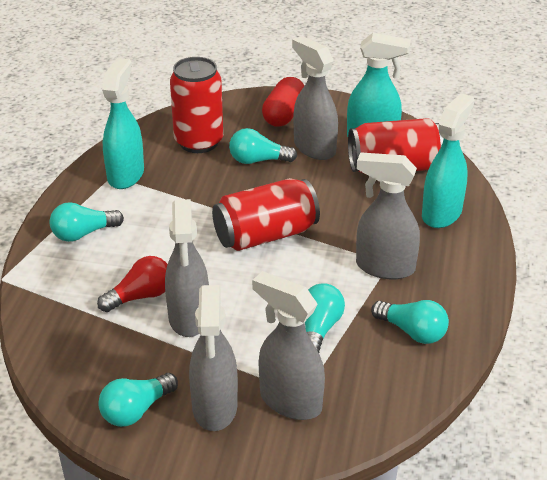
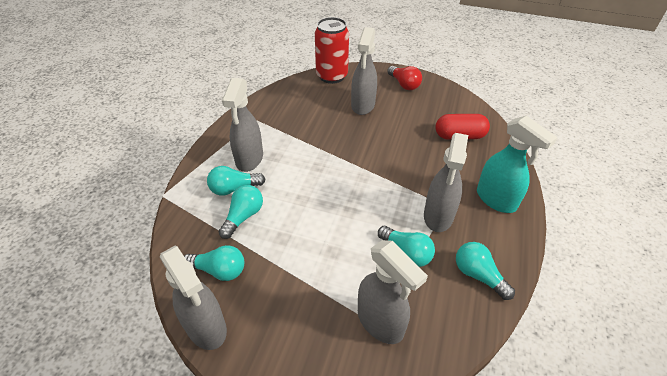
red can: [170,57,223,153] [212,178,320,251] [348,118,444,174] = 3 -> [315,17,349,84] = 1
turquoise spray bottle: [102,58,144,189] [347,33,411,137] [422,93,474,228] = 3 -> [477,116,558,213] = 1

